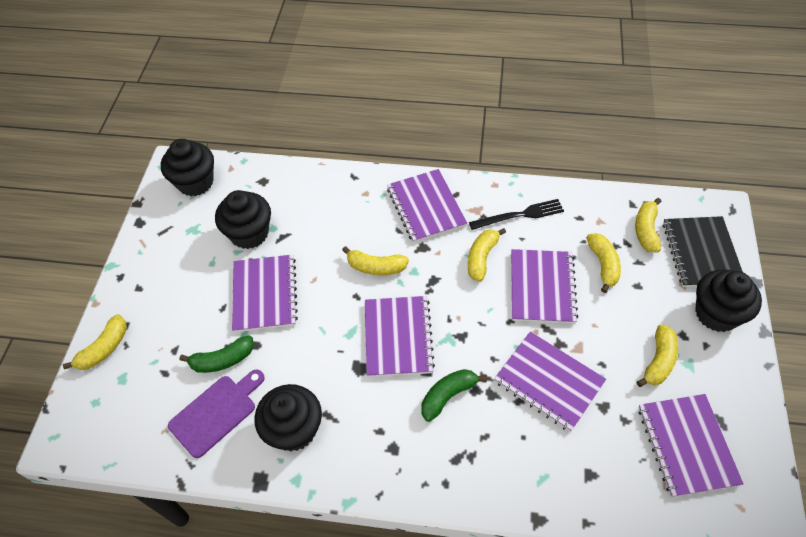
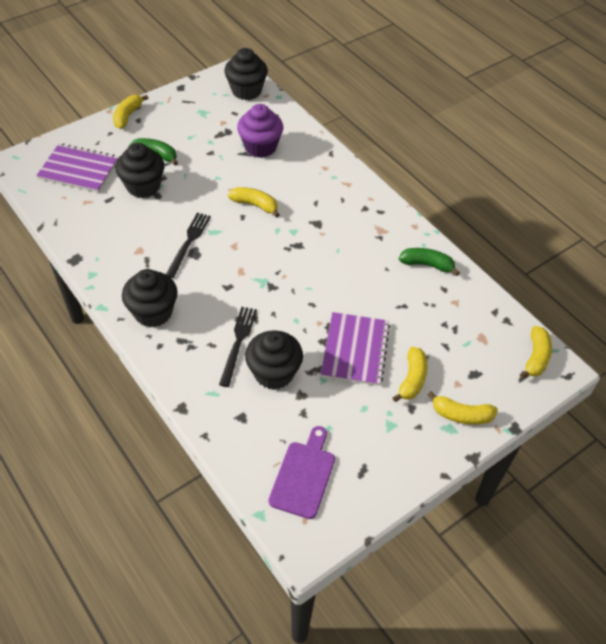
black fork: [469,199,564,230] = 1 -> [166,213,211,278] [219,307,257,387] = 2
black notebook: [663,216,743,287] = 1 -> none = 0
purple cupcake: none = 0 -> [237,104,283,158] = 1
purple notebook: [232,255,298,332] [365,296,435,377] [387,169,467,243] [494,331,606,432] [511,249,578,324] [638,394,744,497] = 6 -> [36,143,119,193] [321,312,390,386] = 2
yellow banana: [63,314,127,370] [342,246,409,275] [468,228,506,282] [586,233,621,293] [635,198,662,253] [637,324,678,387] = 6 -> [113,95,148,129] [228,187,279,218] [392,347,427,402] [428,392,498,425] [520,326,552,379] = 5

